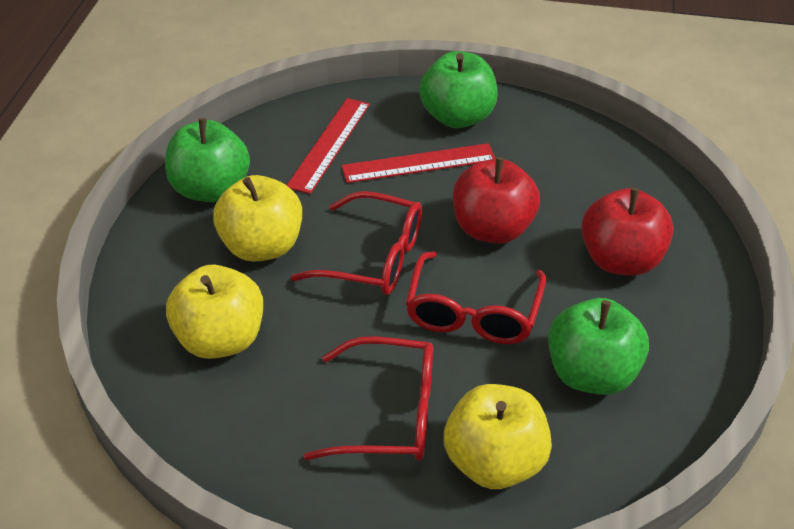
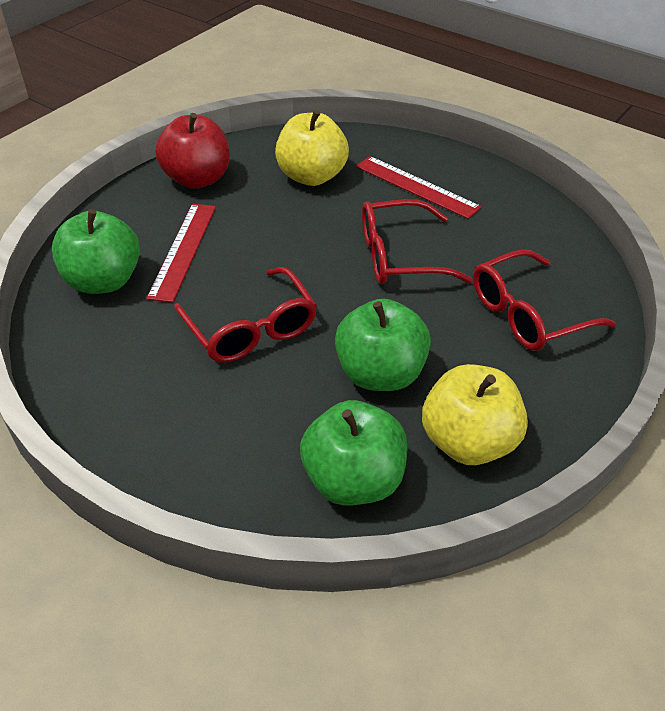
red apple: [453,157,540,244] [581,188,674,276] = 2 -> [155,113,230,189] = 1
yellow apple: [166,265,263,359] [213,175,302,262] [444,384,552,489] = 3 -> [275,110,349,186] [422,364,528,465] = 2

